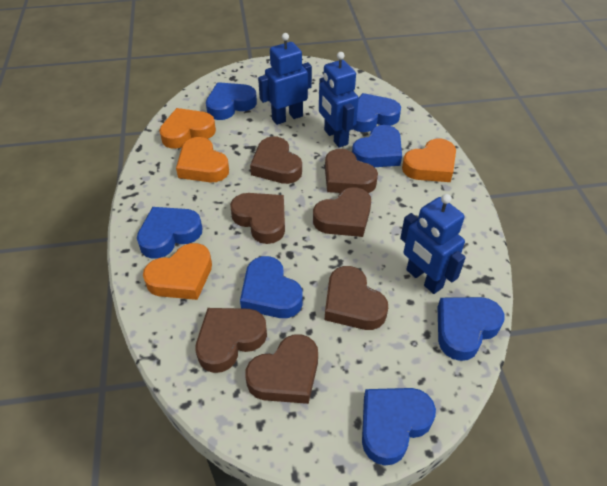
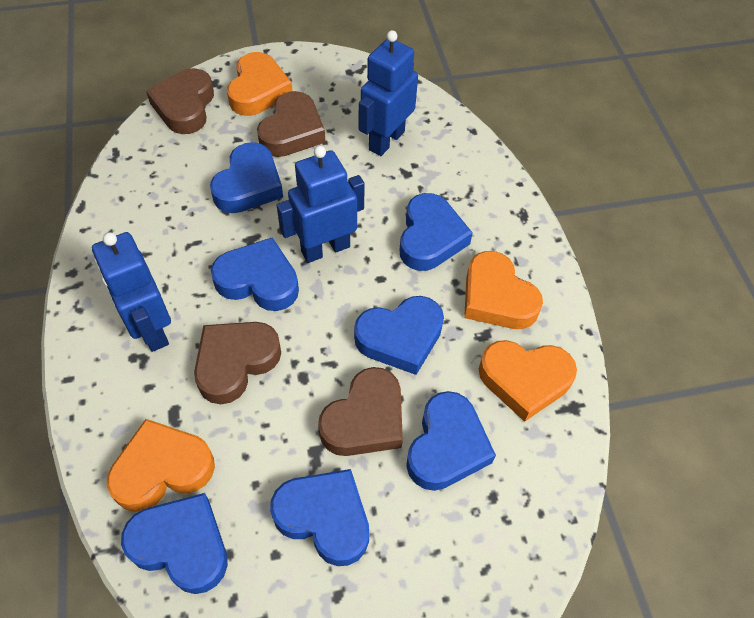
brown heart: [195,308,267,373] [230,193,285,244] [245,334,318,404] [250,136,302,184] [313,187,371,237] [325,149,378,193] [325,266,388,330] = 7 -> [146,68,214,134] [194,322,281,404] [257,91,325,157] [318,367,403,456] = 4

